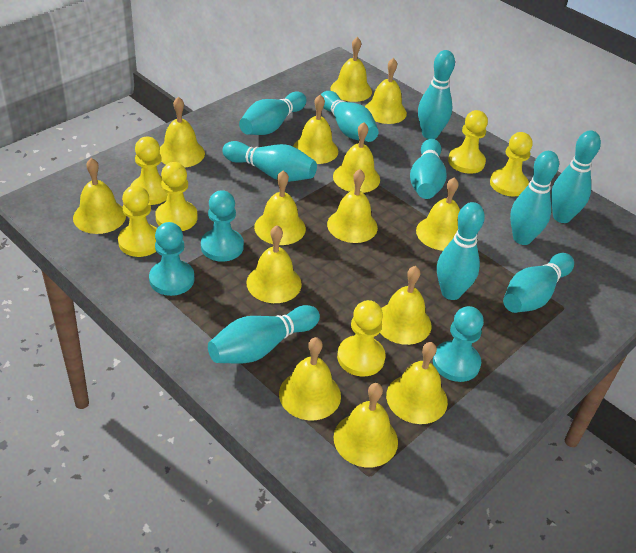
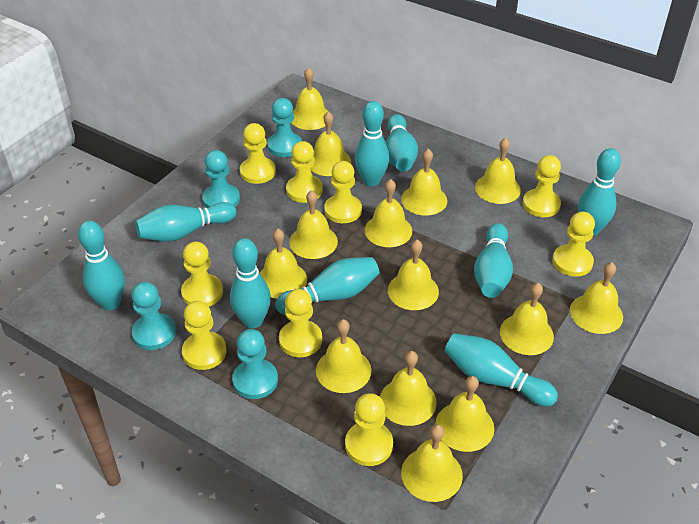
turquoise bowling pin: [208,305,320,364] [222,141,317,182] [239,92,307,135] [321,91,379,142] [410,139,447,199] [418,50,455,139] [437,202,485,300] [503,253,574,313] [510,151,559,245] [551,130,601,223] = 10 -> [78,221,125,310] [135,202,236,242] [230,238,271,329] [275,257,380,315] [355,101,389,187] [386,114,418,172] [444,333,558,407] [474,223,513,298] [578,148,621,236] = 9
turquoise pawn: [149,222,194,296] [201,190,244,262] [433,306,484,382] = 3 -> [131,282,176,350] [202,150,240,208] [232,329,278,399] [267,98,302,157] = 4
yellow pawn: [118,185,157,257] [131,137,167,205] [155,162,197,231] [337,300,385,377] [448,110,488,174] [490,132,533,197] = 6 -> [181,242,223,306] [182,301,227,370] [240,123,276,184] [279,289,322,357] [286,141,323,203] [324,161,362,223] [345,393,393,466] [522,155,561,217] [552,212,595,277] = 9

